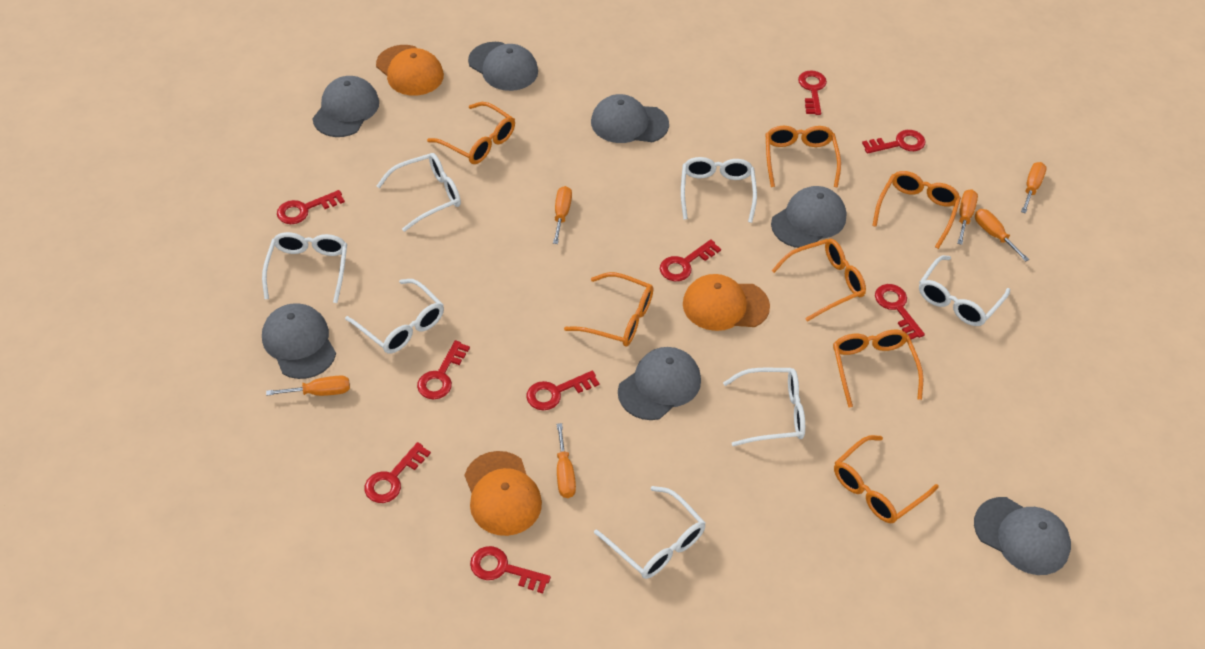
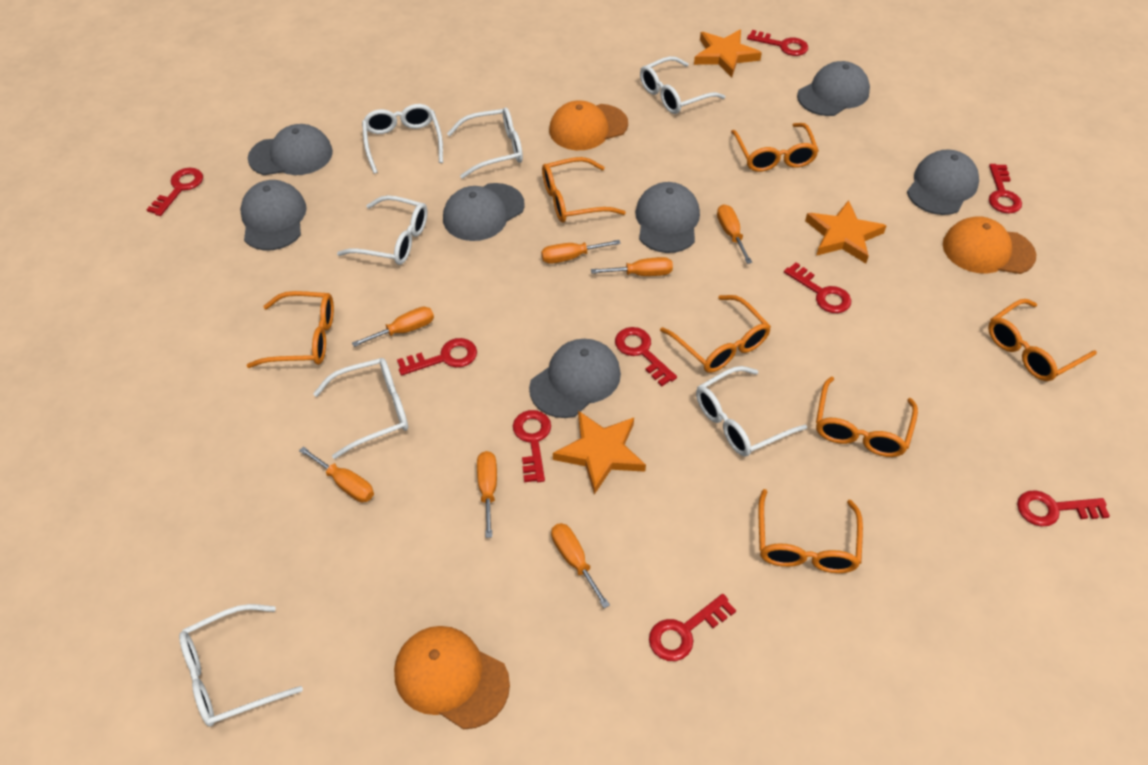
orange screwdriver: [266,375,350,396] [553,186,572,244] [557,423,576,498] [957,189,978,245] [975,209,1029,262] [1021,162,1047,214] = 6 -> [299,446,374,502] [352,307,434,347] [477,451,497,538] [541,240,621,264] [551,523,610,608] [591,257,673,276] [717,204,752,264] = 7
orange star: none = 0 -> [553,411,646,494] [694,30,762,78] [805,200,886,263] = 3

